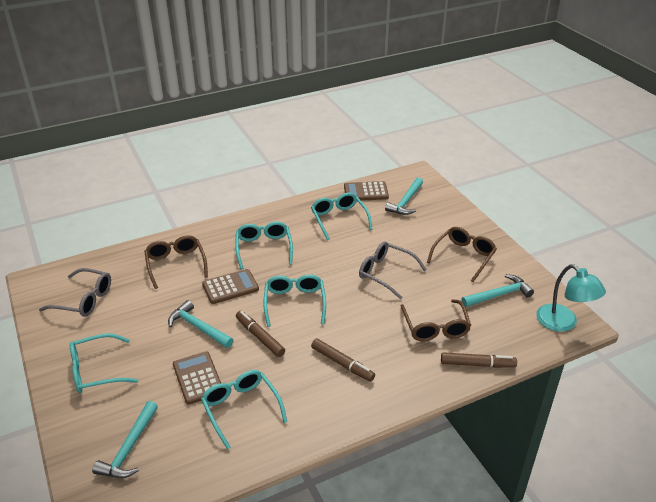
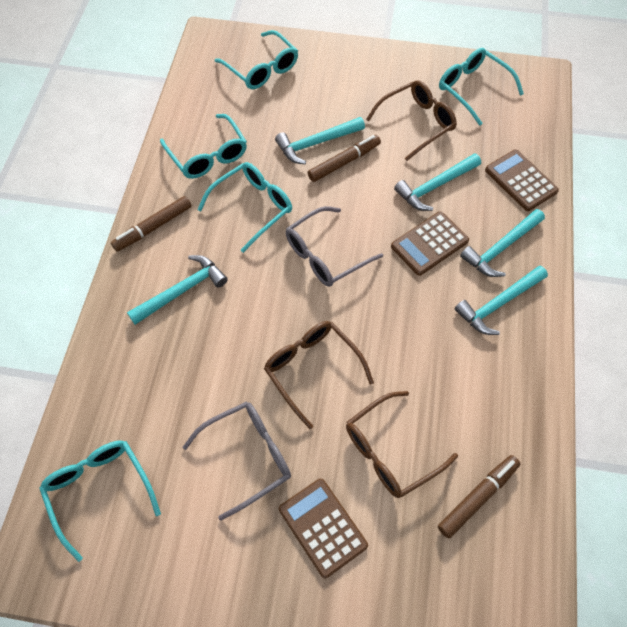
turquoise hammer: [92,401,158,478] [168,300,234,348] [385,177,423,215] [461,274,534,307] = 4 -> [127,255,228,325] [275,117,365,164] [394,153,481,211] [455,265,548,335] [460,209,545,277] = 5
turquoise lamp: [536,264,606,332] = 1 -> none = 0

